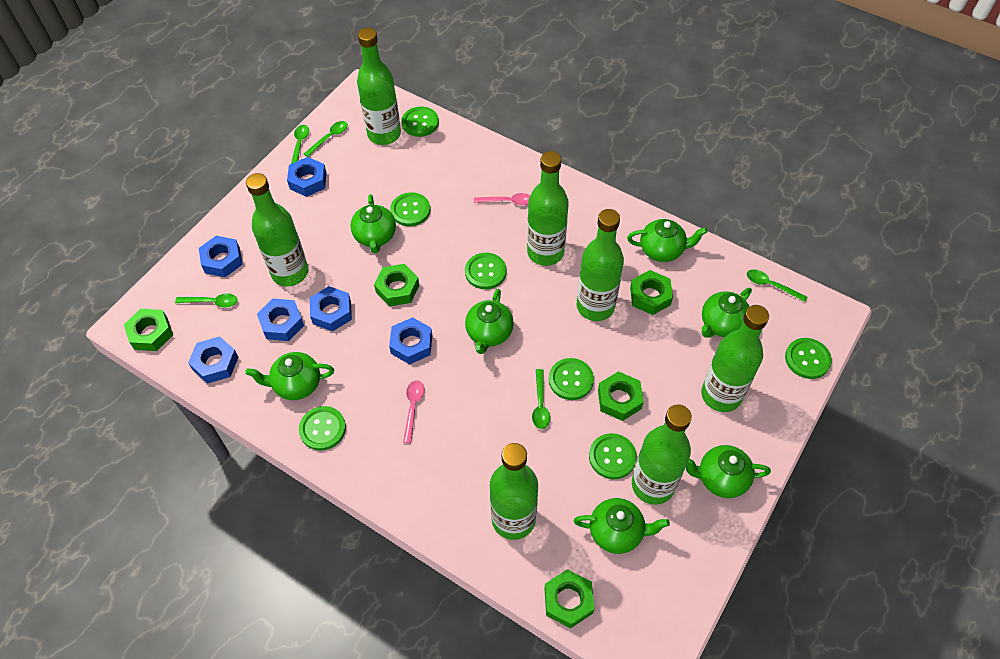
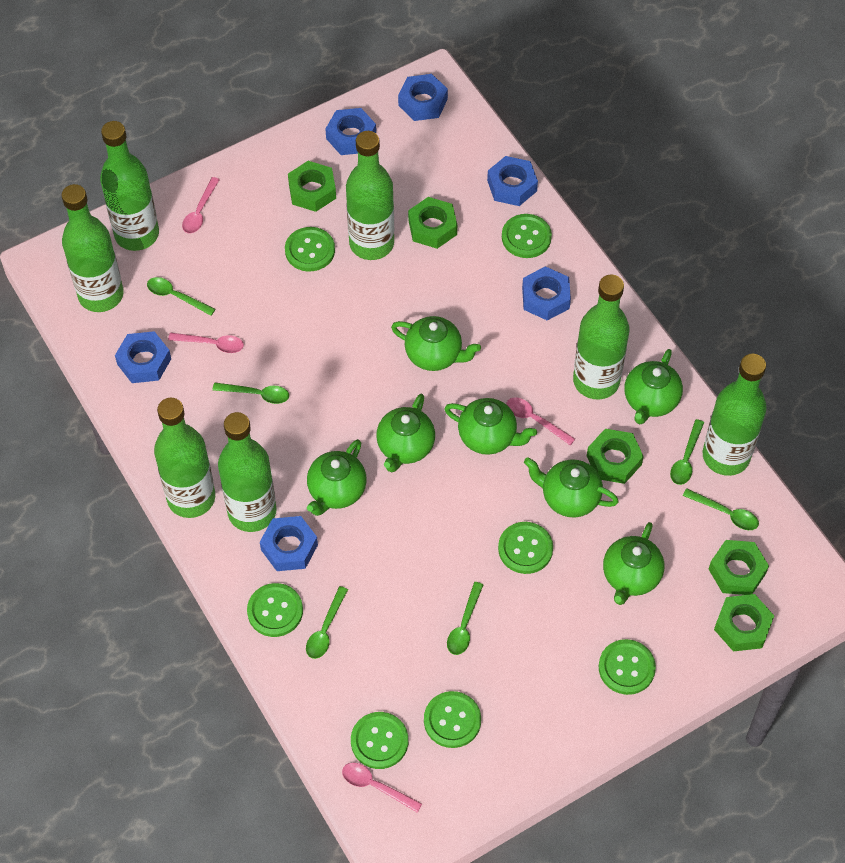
green spoon: [175,293,237,308] [291,125,309,164] [304,121,348,157] [532,369,550,429] [747,269,807,302] = 5 -> [147,277,215,316] [212,383,289,404] [306,586,348,659] [447,582,483,655] [670,419,704,485] [683,488,759,530] = 6
pink spoon: [403,380,424,444] [474,193,530,205] = 2 -> [168,333,244,353] [182,177,220,234] [342,763,422,813] [506,398,575,445] = 4

